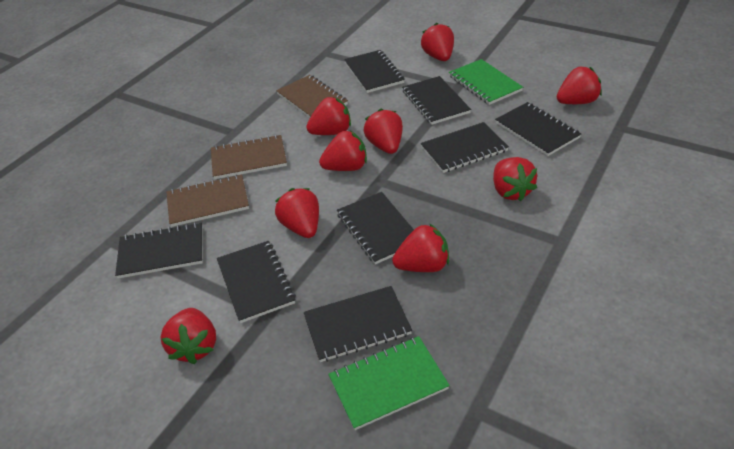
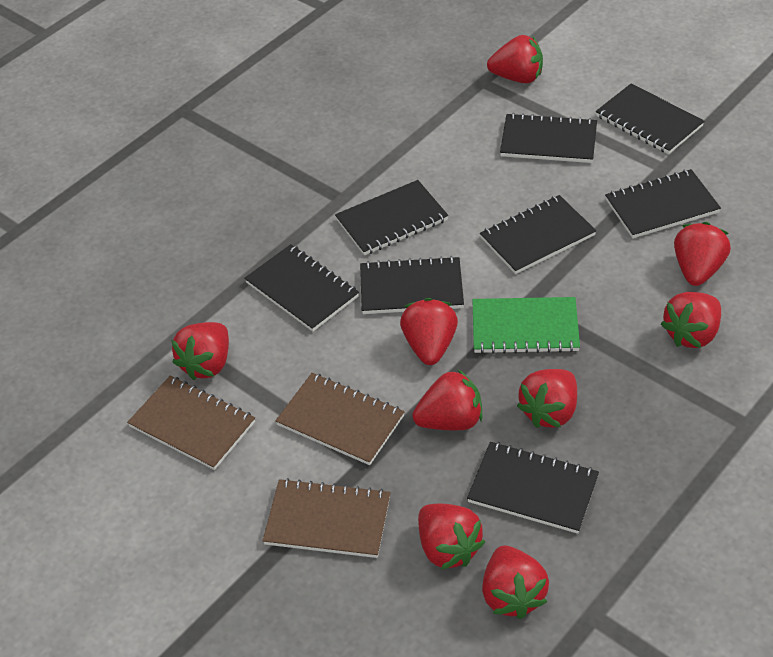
green notebook: [328,336,450,430] [449,59,523,105] = 2 -> [472,297,580,354] = 1

